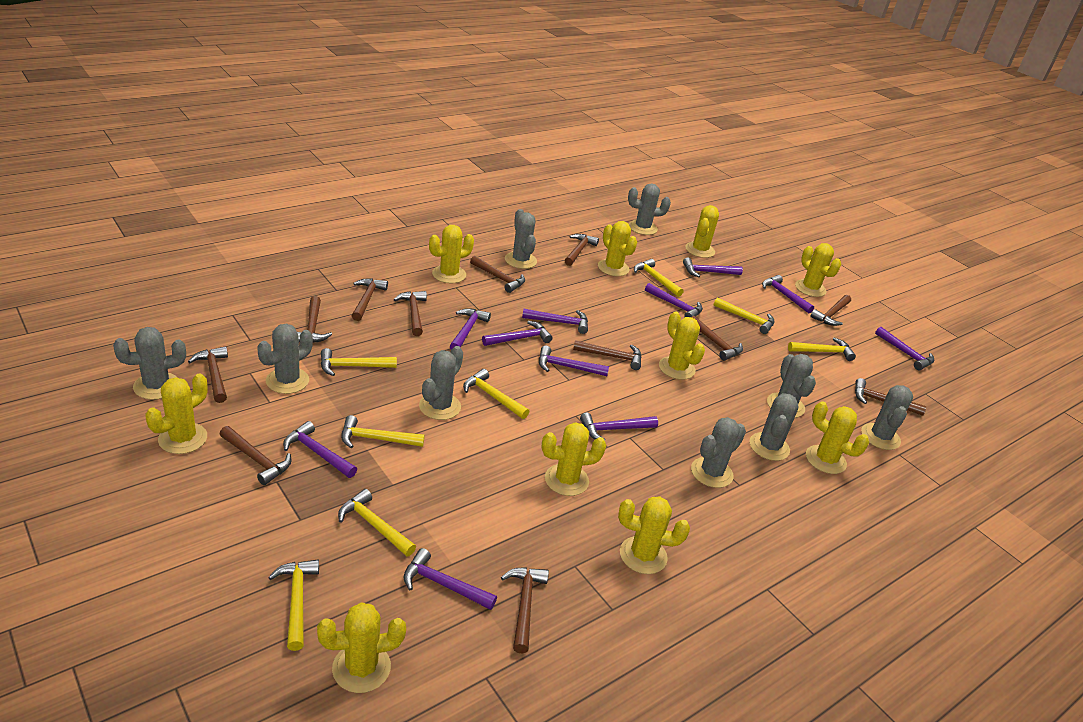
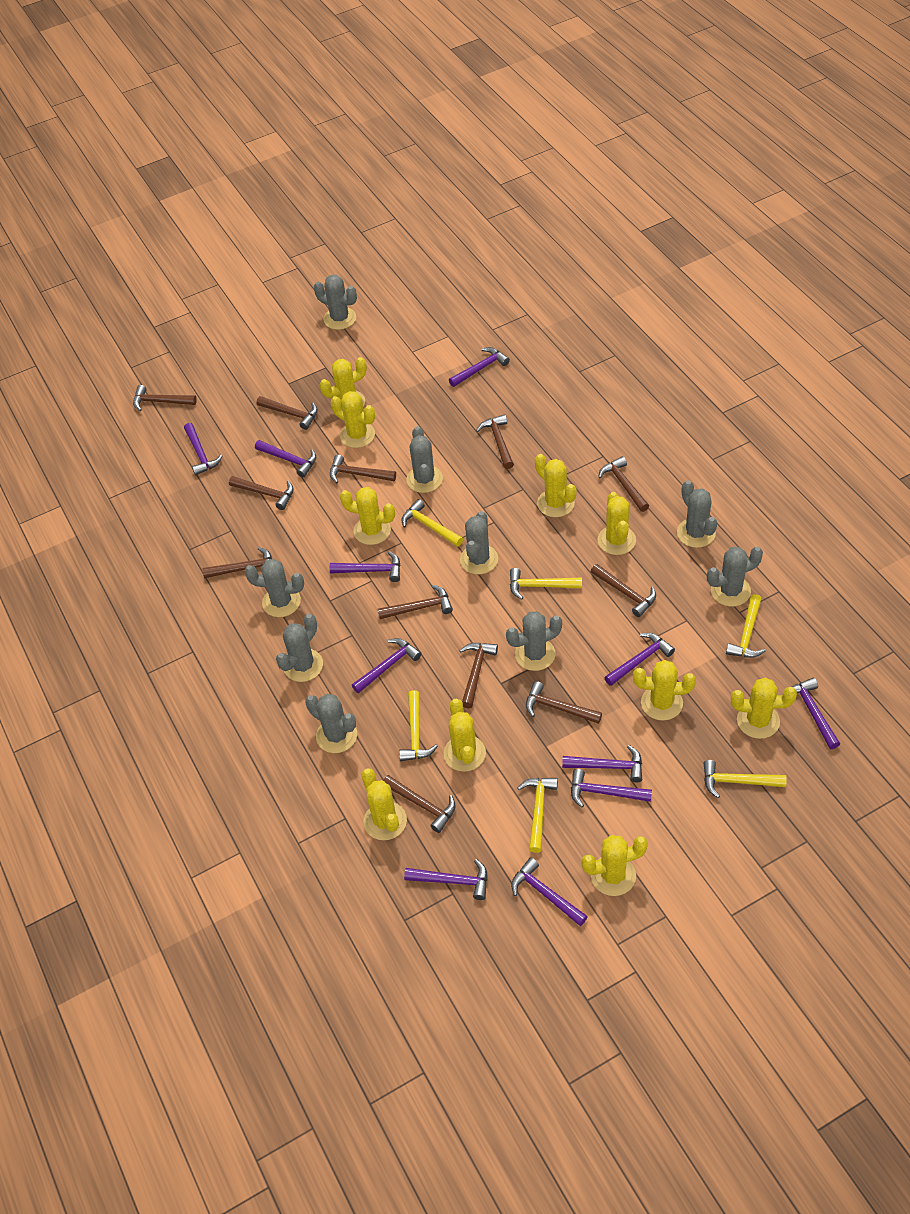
yellow hammer: [268,560,319,651] [321,348,397,376] [338,489,416,557] [341,415,425,448] [463,369,529,419] [634,259,684,297] [713,297,774,334] [788,338,856,361] = 8 -> [399,690,438,761] [401,499,463,547] [510,568,582,600] [518,778,558,853] [704,760,787,798] [726,594,766,658] = 6

